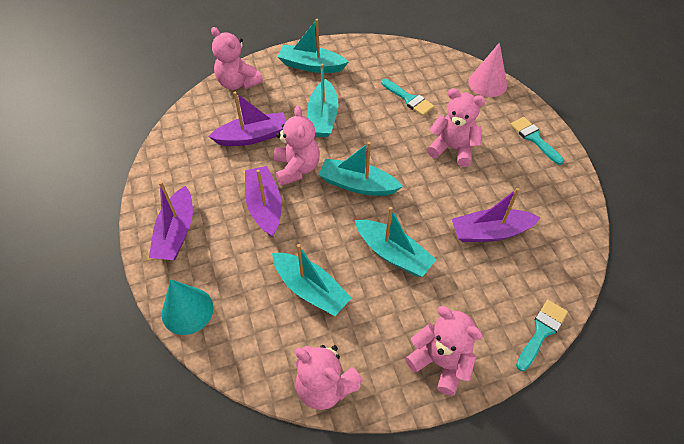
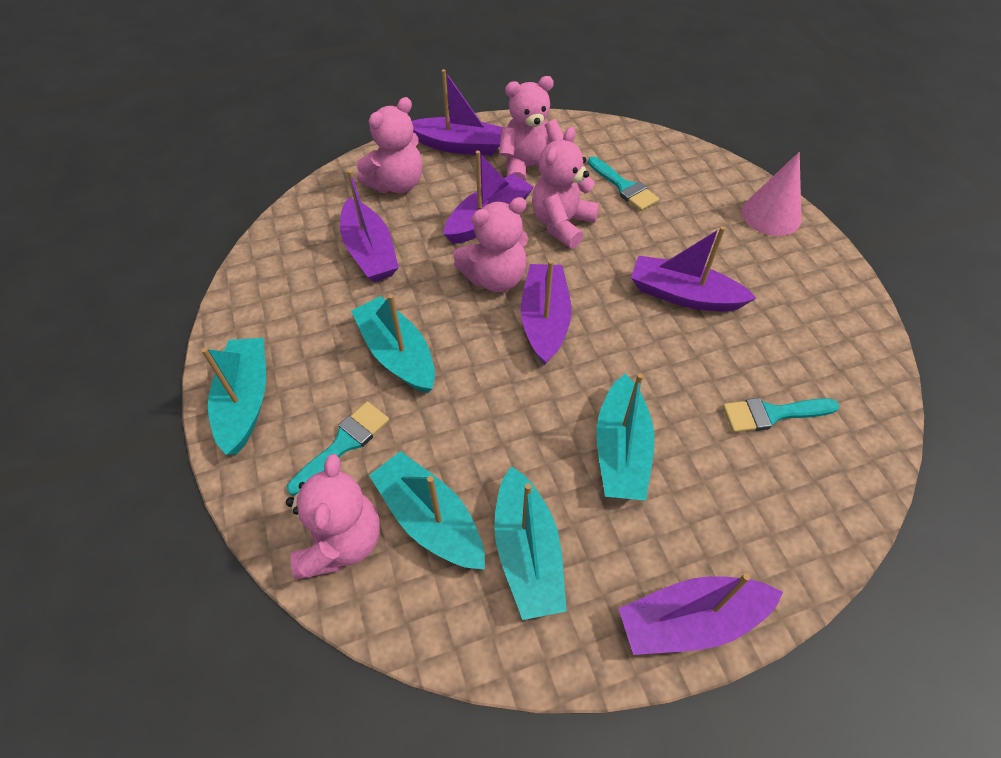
purple boat: [149,182,193,260] [208,92,286,146] [245,166,282,237] [452,188,541,242] = 4 -> [340,170,399,282] [412,69,505,156] [443,150,534,244] [521,260,572,365] [618,573,783,655] [631,226,756,311] = 6
turquoise cone: [162,279,214,335] = 1 -> none = 0

